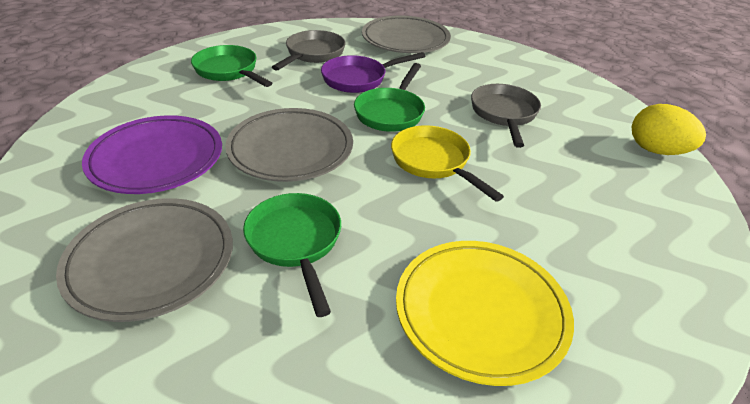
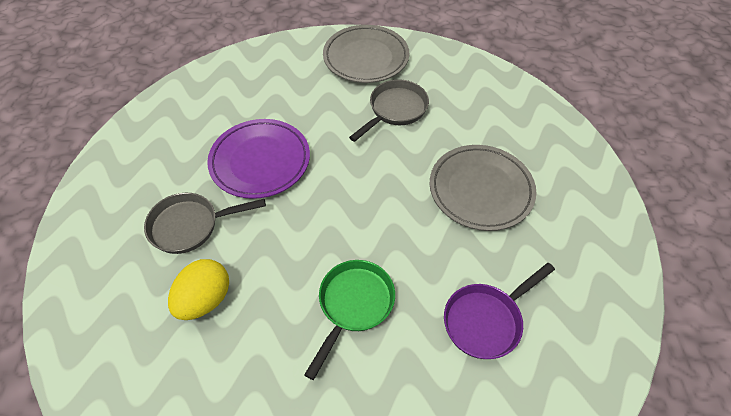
green pan: [191,45,272,87] [243,193,341,317] [354,63,425,132] = 3 -> [304,260,395,380] = 1
grey plate: [56,198,233,322] [225,108,353,182] [362,16,451,53] = 3 -> [323,25,409,83] [430,145,536,231] = 2
yellow pan: [391,125,504,202] = 1 -> none = 0
yellow plate: [396,241,574,386] = 1 -> none = 0

